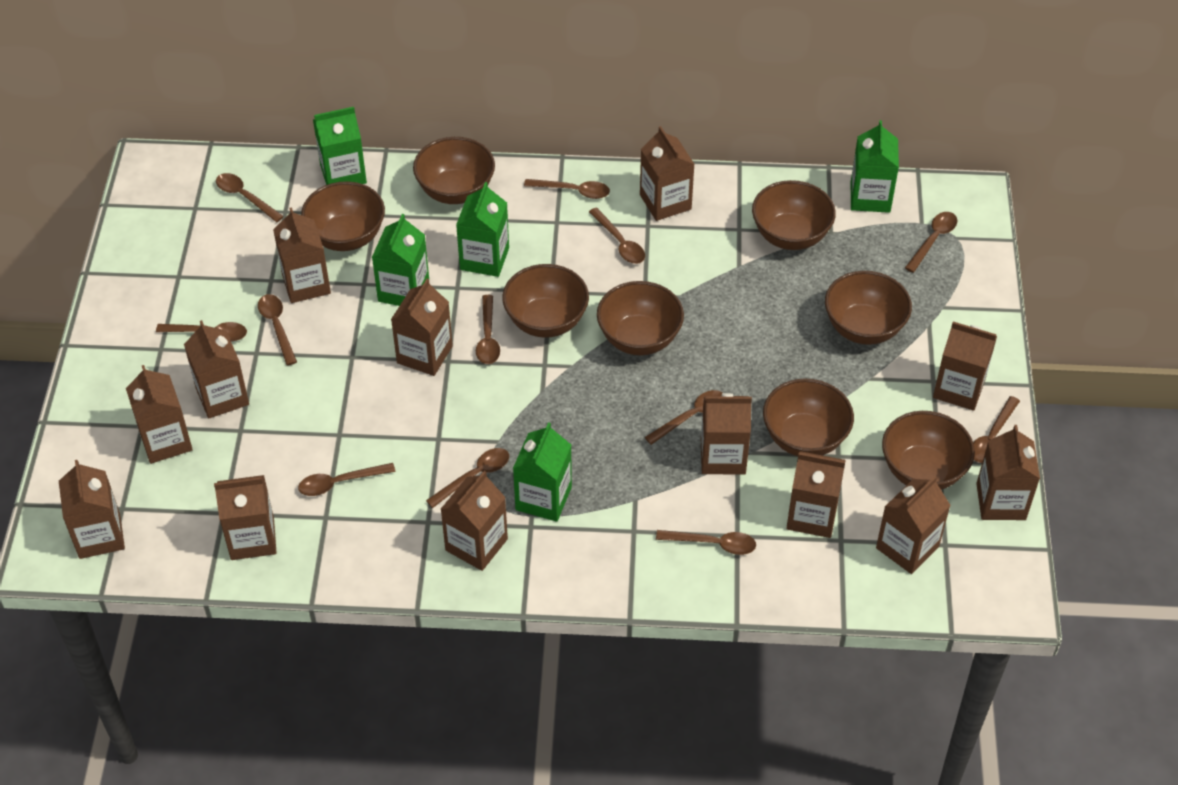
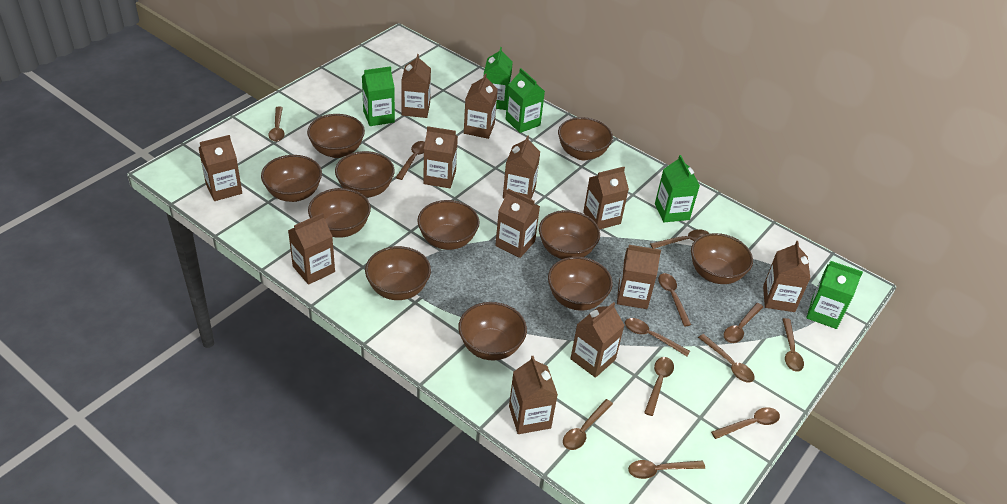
brown bowl: [301,181,385,251] [413,137,495,204] [502,264,589,338] [597,281,684,355] [752,180,836,250] [763,378,854,456] [825,271,912,345] [882,411,975,490] = 8 -> [261,155,322,202] [307,114,365,158] [308,188,371,238] [335,151,395,198] [365,246,431,300] [417,200,479,250] [458,302,527,360] [539,210,600,259] [548,257,613,311] [558,117,613,160] [691,233,753,284] = 11
brown carton: [59,460,125,559] [126,365,193,464] [184,320,249,418] [214,475,277,560] [273,207,331,303] [391,279,453,376] [441,471,508,571] [640,126,695,221] [701,393,752,475] [786,451,846,538] [876,476,951,574] [933,321,997,411] [976,425,1040,520] = 13 -> [199,135,242,201] [288,213,335,285] [401,54,431,118] [423,126,458,188] [464,73,498,139] [495,189,540,258] [503,135,540,199] [509,356,558,434] [570,302,625,378] [583,167,629,230] [617,245,661,309] [763,241,810,312] = 12

